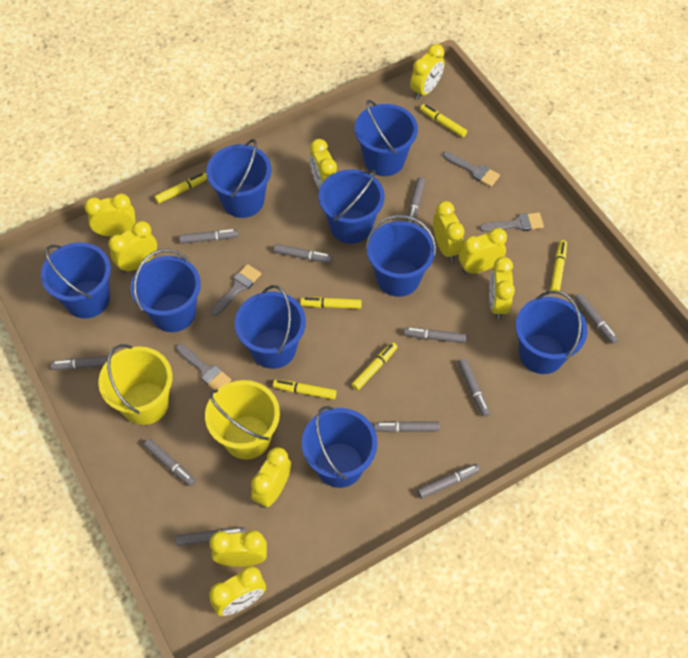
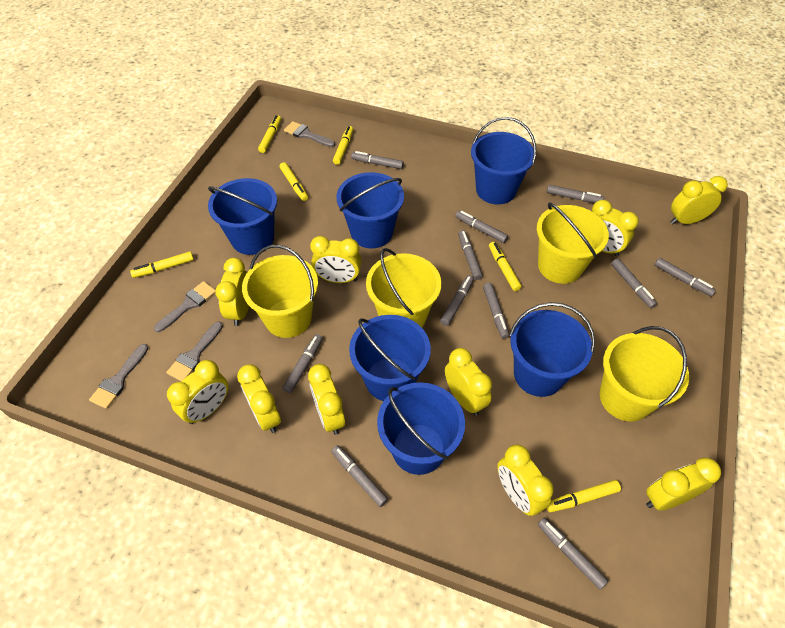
blue bucket: [41,242,111,318] [131,249,201,332] [206,139,271,218] [235,285,306,369] [302,406,377,488] [318,169,384,244] [355,100,418,176] [366,215,436,297] [515,291,587,374] = 9 -> [208,178,277,255] [337,172,404,248] [349,315,431,401] [377,382,465,475] [471,117,536,204] [509,302,595,397] = 6
yellow bucket: [98,344,172,425] [205,380,280,460] = 2 -> [242,245,318,338] [366,248,441,327] [537,203,609,284] [600,326,689,421] = 4

